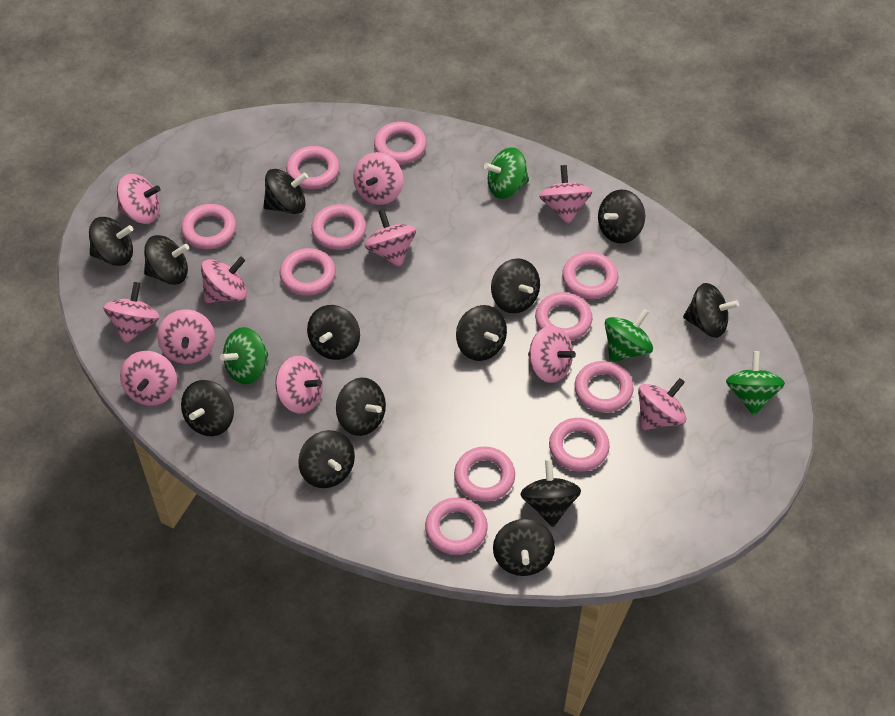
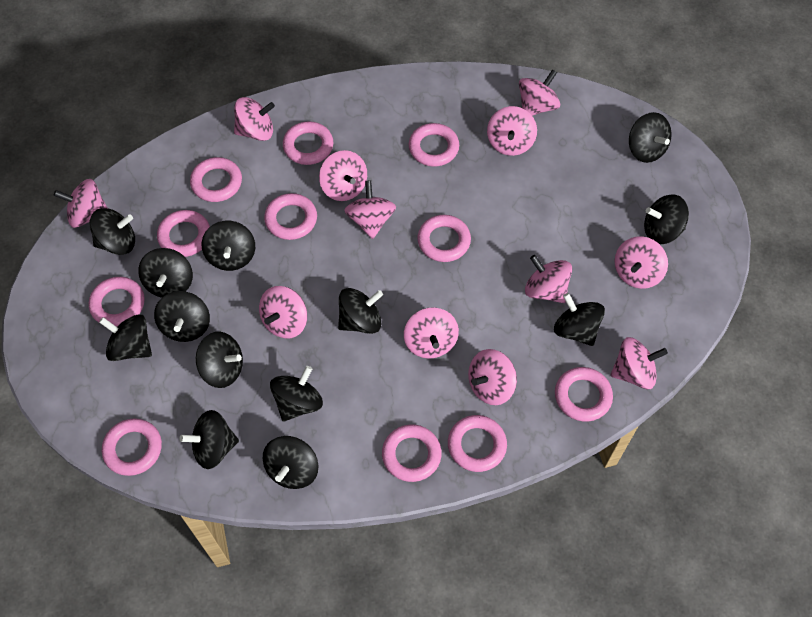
green spinning top: [220,327,268,384] [484,147,529,199] [605,309,653,362] [726,351,785,416] = 4 -> none = 0
pink spinning top: [103,282,160,344] [117,174,160,224] [120,351,177,406] [157,309,215,364] [201,257,247,303] [275,356,323,414] [353,152,403,205] [365,209,416,268] [528,326,576,383] [539,165,592,225] [638,378,686,431] = 11 -> [54,179,107,228] [234,97,275,141] [259,286,307,339] [319,150,367,201] [344,180,396,239] [404,307,459,359] [468,349,517,405] [487,106,537,156] [519,69,560,116] [525,255,572,303] [610,337,668,389] [615,236,668,289] = 12

